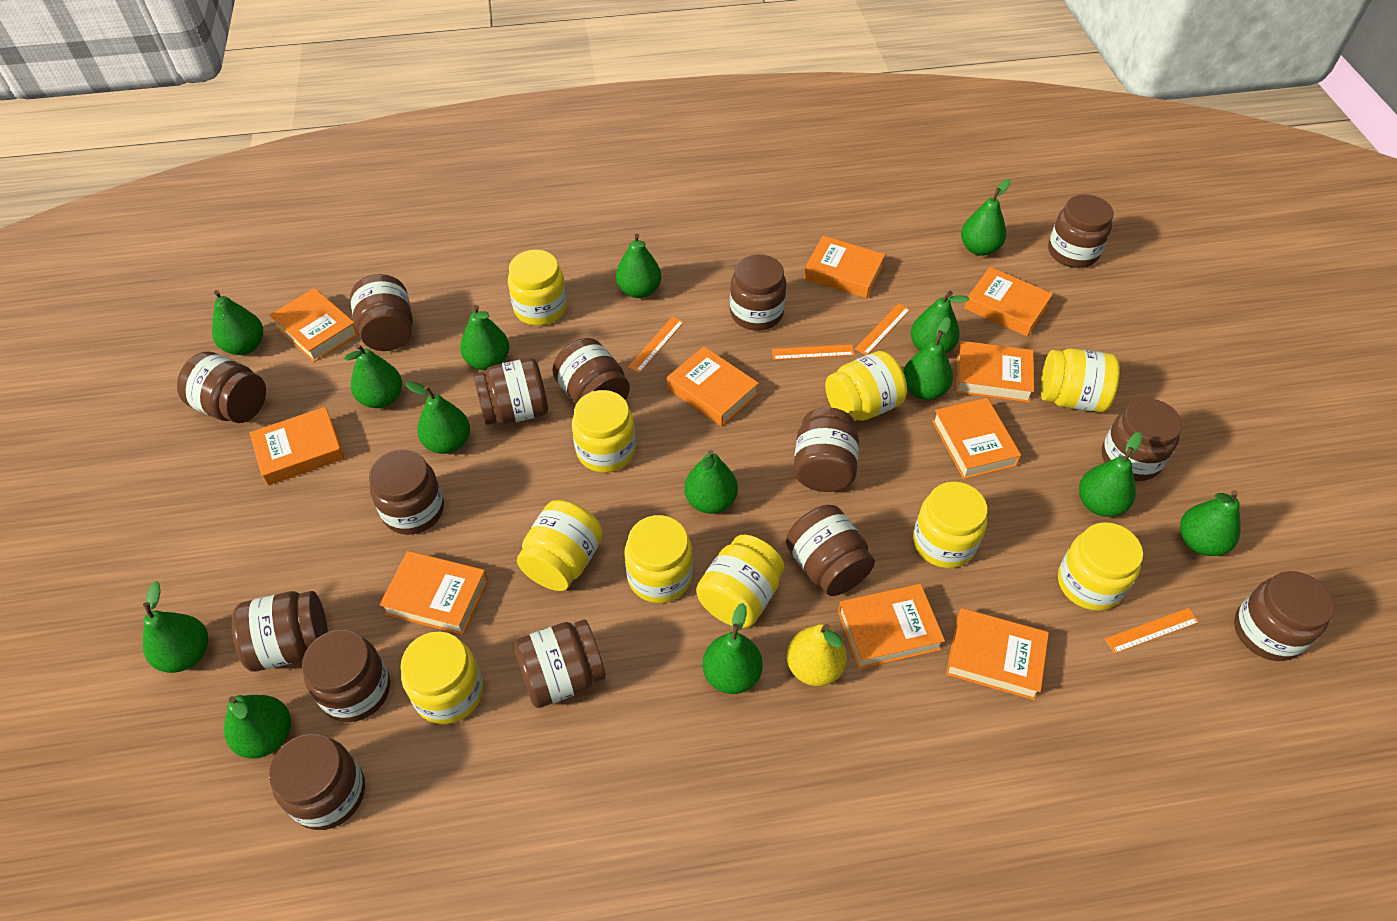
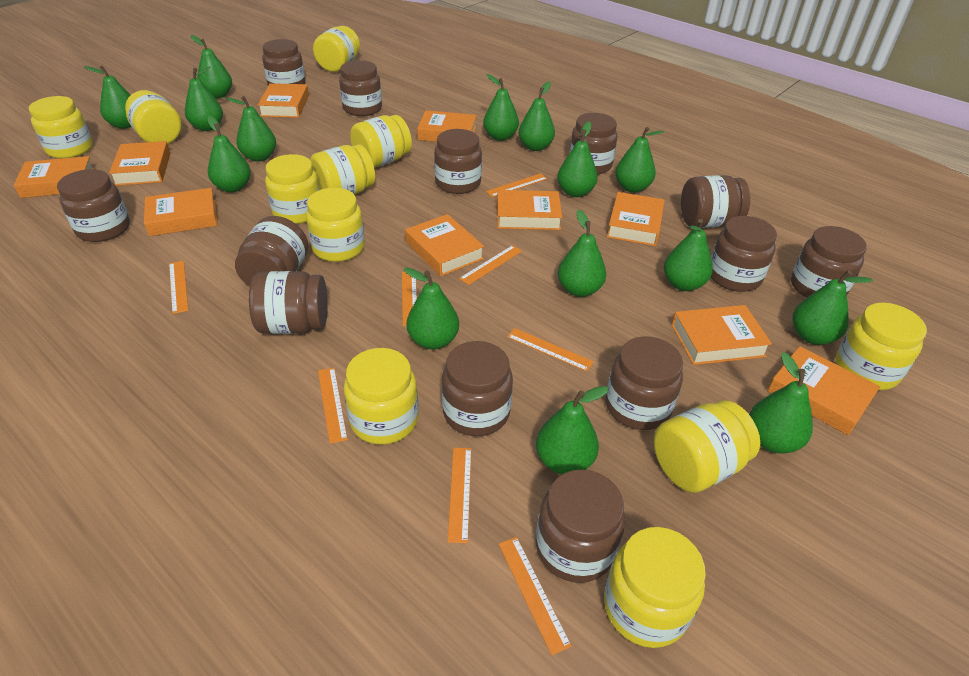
brown jar: [177,351,266,423] [232,591,328,671] [269,734,365,830] [302,630,390,722] [350,274,413,351] [369,449,444,535] [474,358,548,425] [513,620,606,708] [552,338,630,405] [730,254,787,331] [786,505,875,596] [793,407,859,492] [1048,195,1114,268] [1102,398,1182,481] [1234,571,1334,661] = 15 -> [57,169,130,242] [235,216,308,286] [249,271,328,334] [262,39,306,86] [339,60,382,116] [434,129,482,194] [442,341,513,436] [536,470,625,583] [570,113,617,175] [606,336,683,430] [681,175,751,228] [711,216,777,292] [791,226,867,298] = 13
green pear: [143,581,208,673] [212,290,263,355] [224,695,291,758] [344,344,402,408] [405,381,470,454] [460,305,509,370] [616,233,662,298] [684,450,738,514] [702,603,763,694] [903,317,953,400] [911,291,970,353] [961,179,1011,256] [1079,432,1142,517] [1180,490,1241,556] = 14 -> [84,66,132,129] [185,66,223,131] [191,35,232,98] [208,116,251,192] [226,96,276,162] [404,268,459,349] [483,74,519,141] [519,81,555,151] [536,386,609,475] [557,121,598,197] [558,210,606,297] [615,127,664,193] [664,219,713,291] [749,352,813,454] [792,270,873,345] = 15
orange ruler: [628,316,684,373] [772,344,855,360] [855,303,910,355] [1105,608,1199,654] = 4 -> [169,261,188,314] [318,368,348,444] [402,272,417,326] [448,448,471,543] [459,245,522,285] [486,173,547,197] [499,537,572,655] [507,328,594,372] = 8
yellow jar: [401,632,483,724] [508,250,567,326] [517,500,603,591] [572,390,636,473] [624,515,693,603] [696,535,784,628] [825,351,907,421] [913,482,988,568] [1040,348,1120,412] [1058,522,1143,611] = 10 -> [29,96,93,159] [125,90,182,144] [265,154,320,224] [306,188,365,262] [310,144,375,194] [313,26,360,72] [344,348,418,445] [350,115,412,168] [604,527,706,648] [654,400,760,493] [835,303,927,390] = 11
yellow pear: [787,624,847,686] = 1 -> none = 0

